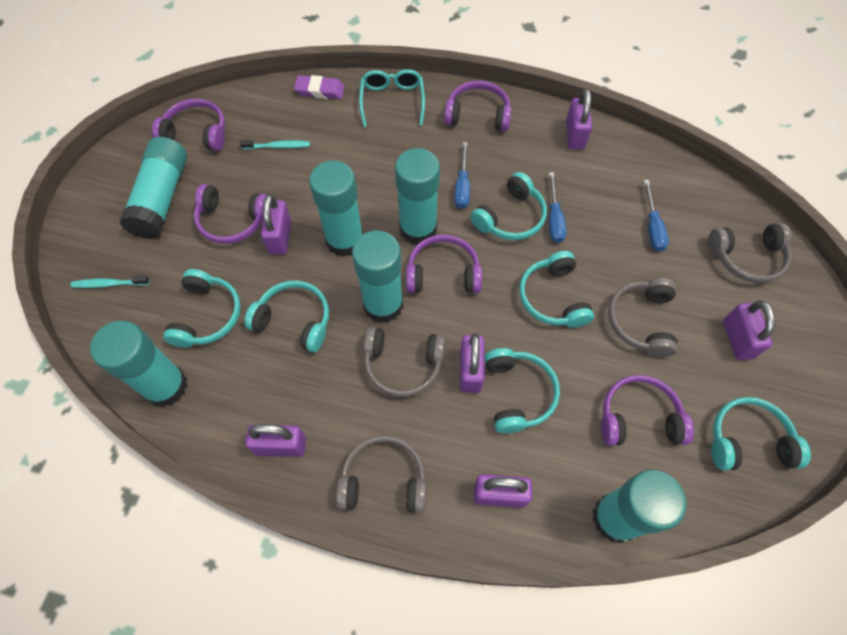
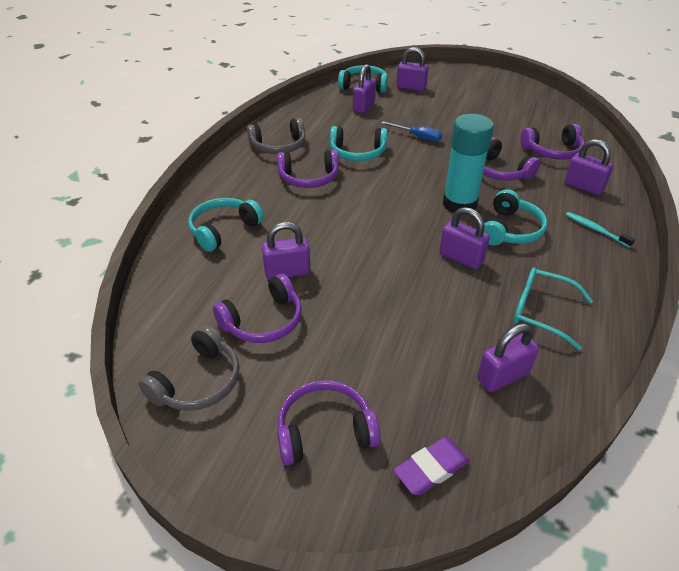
blue screwdriver: [455,142,470,209] [549,172,566,243] [644,180,669,251] = 3 -> [381,121,442,142] = 1
grey headphones: [336,435,426,513] [364,327,445,397] [608,278,678,357] [708,223,792,283] = 4 -> [138,325,239,411] [247,118,305,154] = 2
turquoise glue stick: [90,321,188,407] [120,137,187,239] [309,160,363,257] [352,231,403,323] [395,148,440,244] [593,470,687,543] = 6 -> [443,114,494,212] = 1
turquoise headphones: [163,269,241,348] [244,281,329,352] [471,172,547,240] [484,348,560,434] [519,251,594,328] [711,397,811,471] = 6 -> [188,198,264,252] [330,126,387,161] [338,65,388,93] [484,189,547,245] = 4
turquoise toothbrush: [71,275,150,288] [240,140,310,150] = 2 -> [566,212,635,248] = 1

